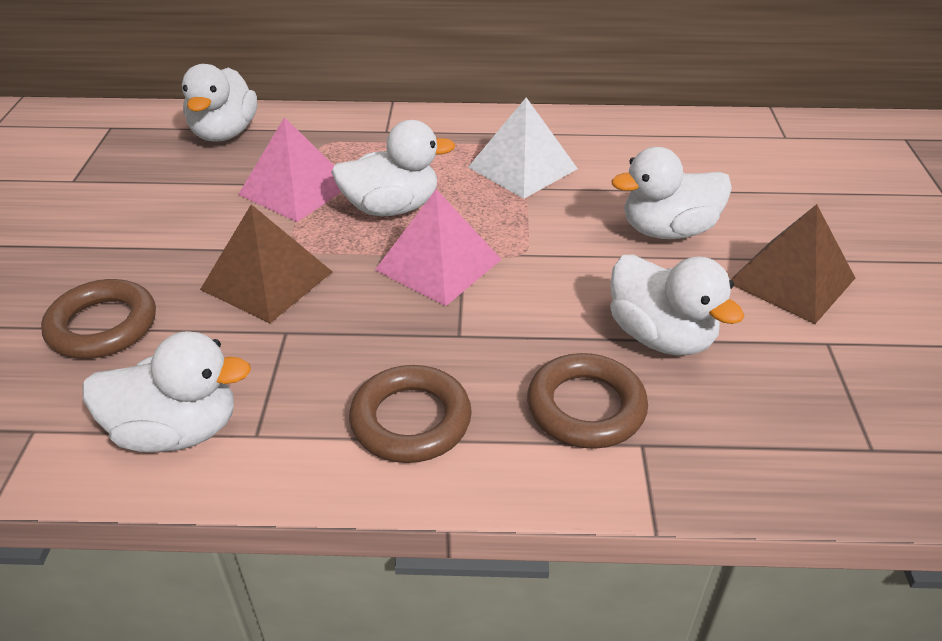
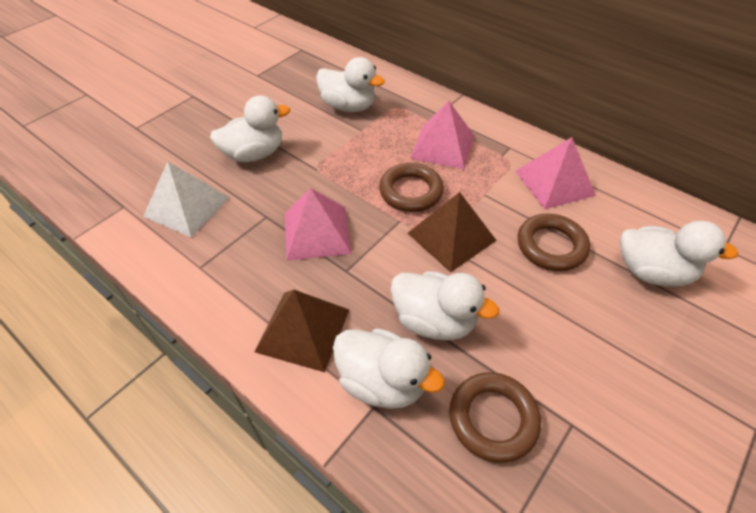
pink pyramid: [238,117,341,222] [375,189,502,306] = 2 -> [285,188,352,261] [410,101,474,169] [515,137,596,210] = 3

